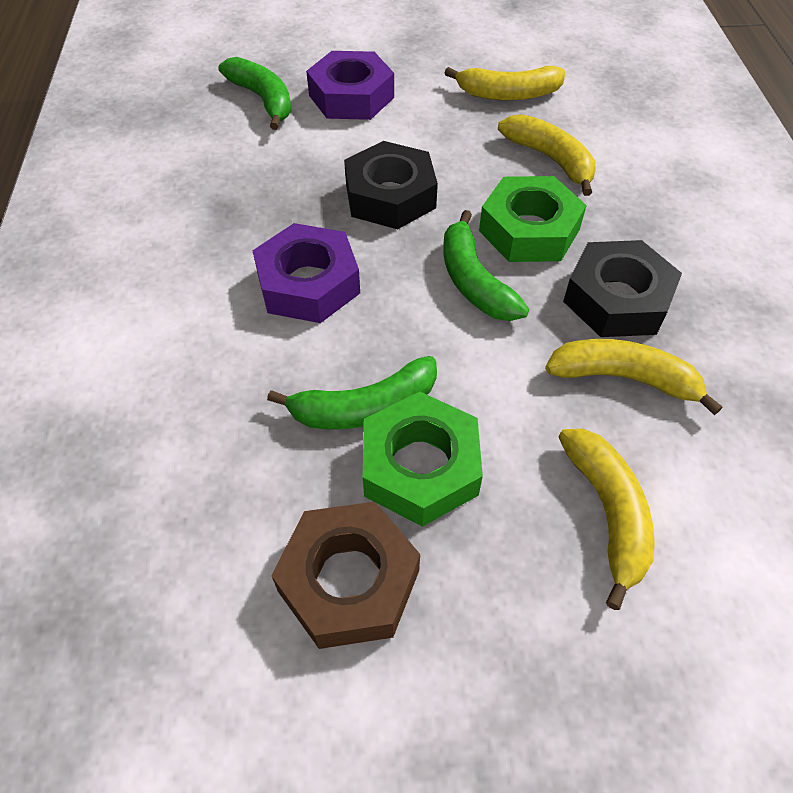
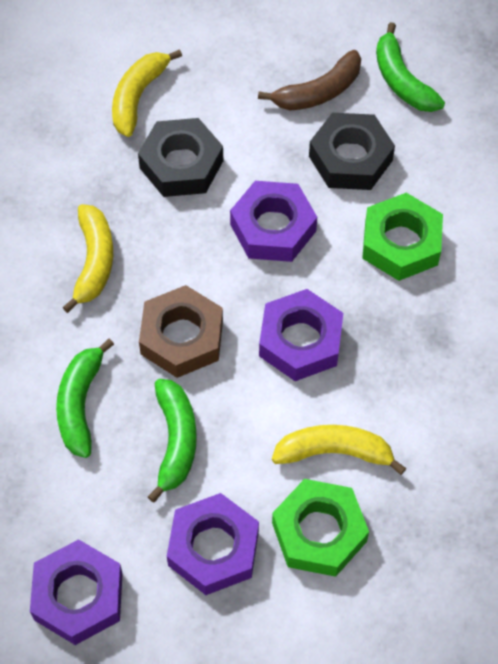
brown banana: none = 0 -> [258,50,361,111] = 1
purple nut: [252,223,360,323] [306,51,394,120] = 2 -> [30,539,123,645] [167,493,259,595] [230,181,317,262] [259,289,343,381] = 4
yellow banana: [445,66,566,101] [498,114,596,196] [545,339,722,415] [558,429,655,610] = 4 -> [62,204,113,313] [112,49,182,137] [272,425,406,475] = 3

